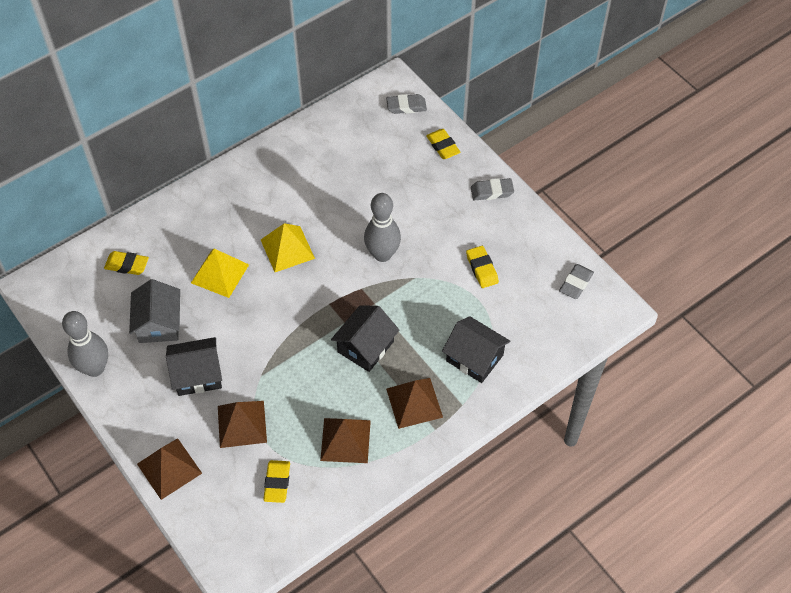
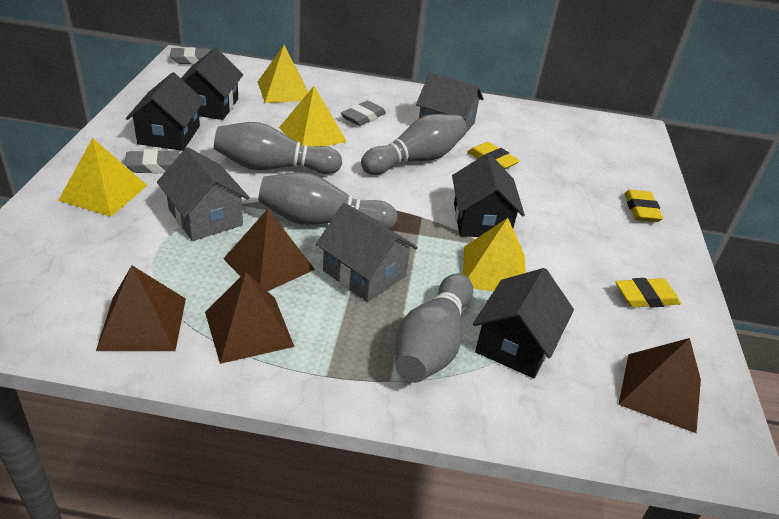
black house: [166,337,222,396] [331,305,399,372] [442,316,510,383] = 3 -> [126,72,204,151] [181,48,243,120] [452,153,525,237] [473,268,574,378] = 4
grey bowling pin: [62,311,108,377] [364,193,401,262] = 2 -> [214,122,342,174] [258,172,398,229] [361,114,467,175] [395,273,473,383] = 4
grey house: [129,279,180,343] = 1 -> [157,147,250,241] [316,203,418,302] [416,72,484,140] = 3
yellow eraser: [104,251,149,275] [263,460,290,503] [426,129,460,159] [466,246,499,288] = 4 -> [468,142,520,169] [616,278,681,308] [624,190,663,222] = 3
yellow pyramid: [191,249,249,298] [261,223,315,272] = 2 -> [58,138,147,217] [258,45,308,103] [279,86,347,147] [463,218,526,291] = 4

